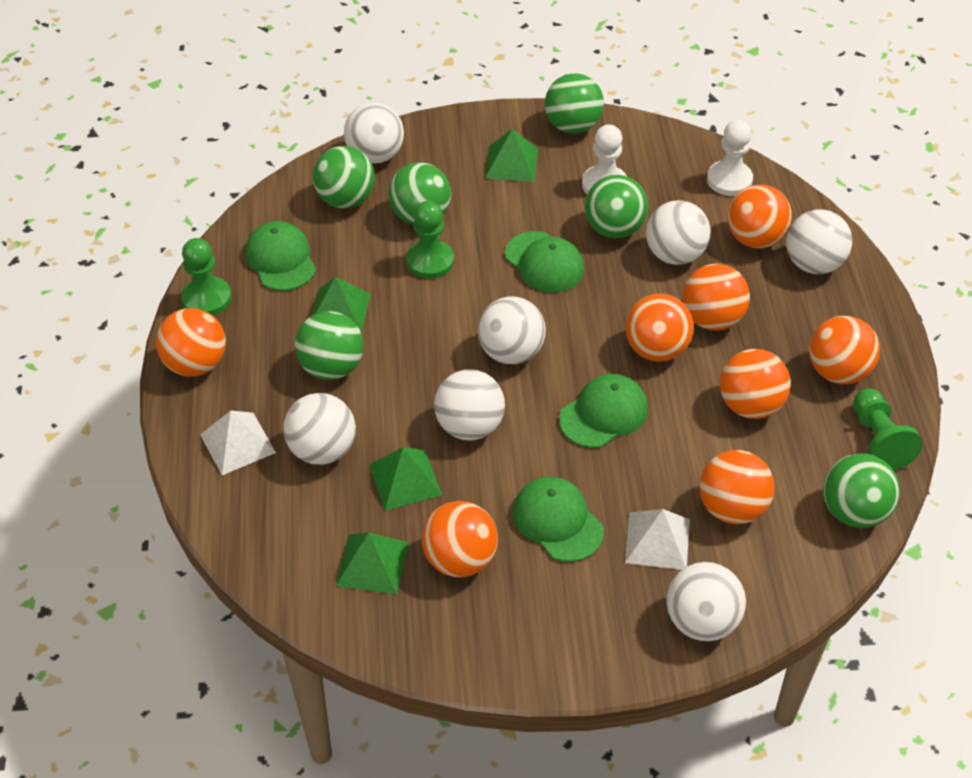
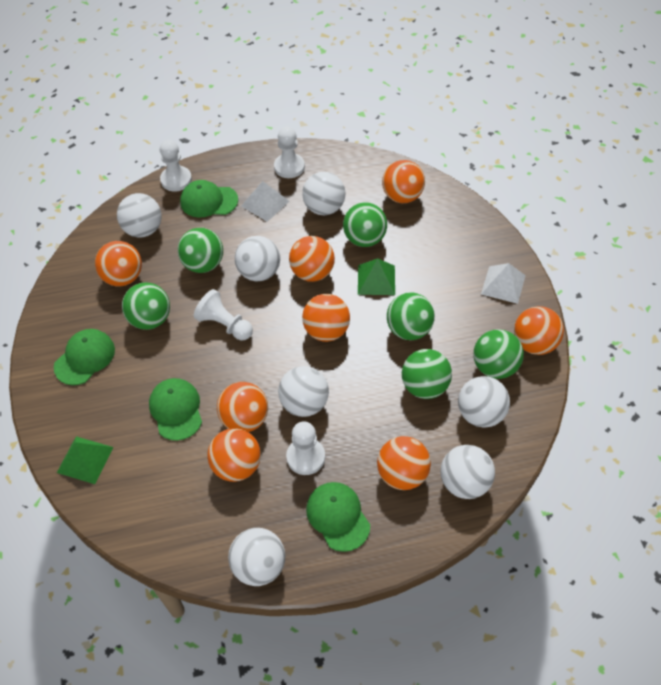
green pawn: [181,238,232,316] [406,201,454,279] [853,388,923,470] = 3 -> none = 0
green pyramid: [311,277,371,332] [336,532,408,594] [369,447,442,511] [485,129,538,182] = 4 -> [57,436,114,484] [358,258,395,295] = 2
white pawn: [582,124,626,194] [707,120,753,196] = 2 -> [160,140,192,192] [194,289,253,340] [274,127,305,178] [286,421,325,475] = 4

